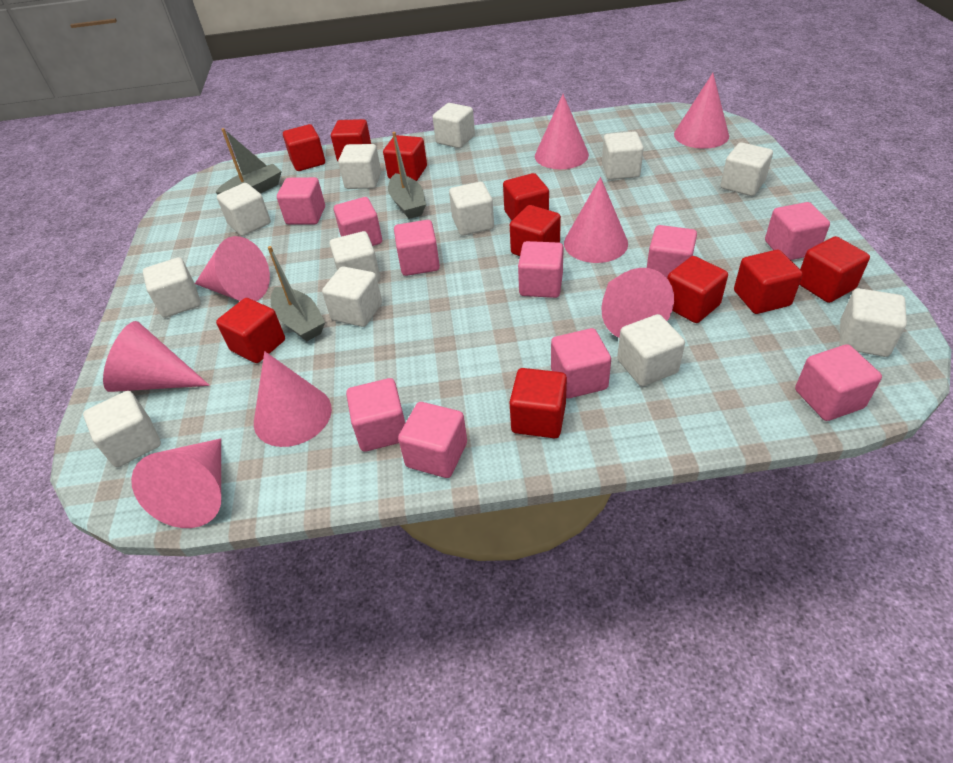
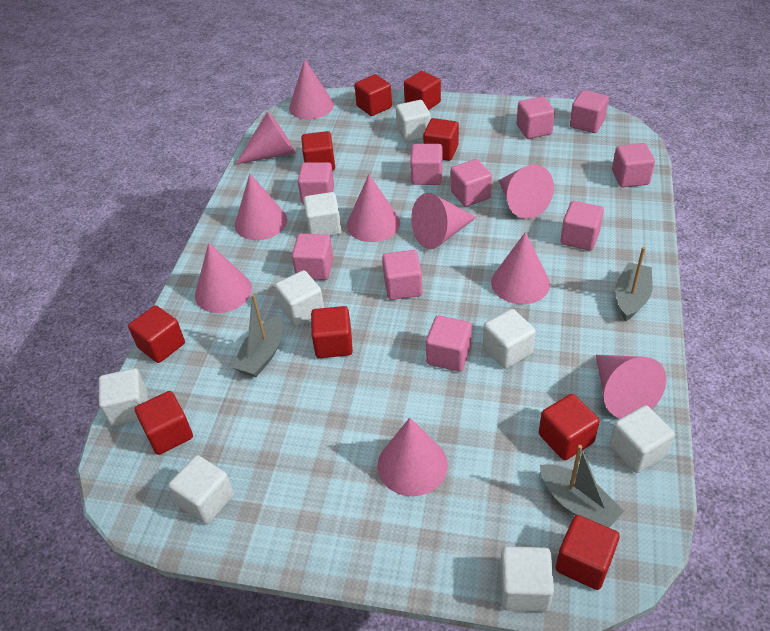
pink cone: [103,321,210,392] [131,438,221,528] [195,236,270,301] [254,351,332,447] [535,94,589,169] [564,177,628,263] [601,268,674,338] [674,73,729,149] = 8 -> [195,243,252,313] [235,174,287,240] [236,111,296,164] [289,59,334,119] [347,175,400,242] [377,418,448,496] [411,193,477,249] [491,232,550,304] [499,164,554,219] [596,355,666,418] = 10
red cube: [216,298,285,363] [283,124,325,171] [331,119,371,161] [383,135,427,181] [503,173,549,221] [510,205,561,256] [510,368,567,438] [667,256,728,323] [734,250,803,314] [799,236,870,303] = 10 -> [128,305,185,363] [135,391,193,455] [301,131,335,171] [311,306,353,358] [355,74,392,116] [404,71,441,110] [423,118,459,161] [539,394,600,460] [556,515,620,590] = 9
white cube: [83,391,161,467] [143,257,201,318] [217,183,271,236] [322,266,382,327] [330,231,380,281] [338,144,381,189] [433,103,475,148] [449,182,494,236] [602,131,644,180] [617,314,685,386] [721,142,773,196] [840,288,907,357] = 12 -> [99,368,148,426] [168,455,234,524] [275,270,324,326] [304,192,342,236] [396,100,431,142] [483,309,536,369] [500,546,554,612] [609,405,675,473] = 8

